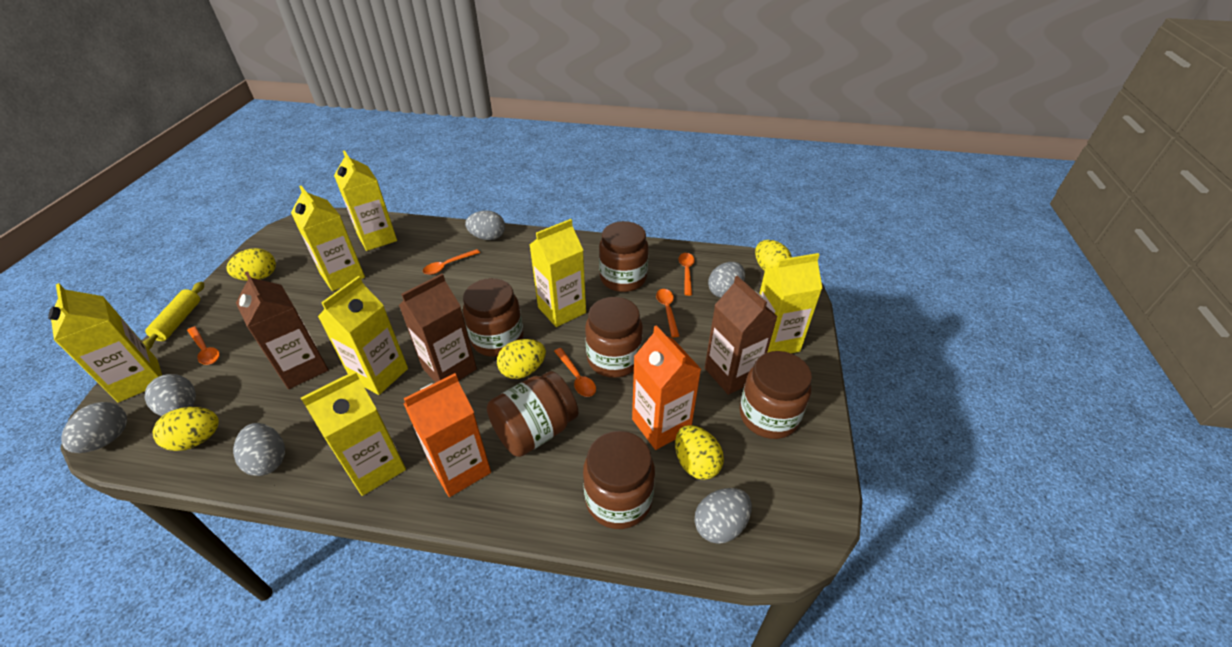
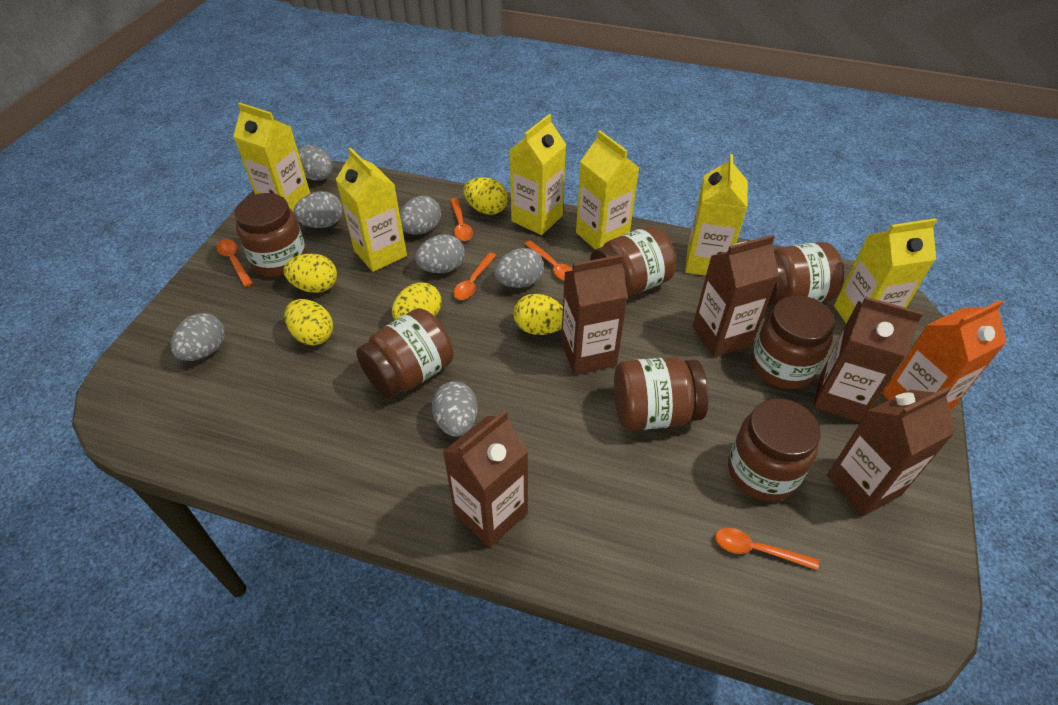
brown carton: [236,271,328,389] [399,273,477,382] [705,276,778,395] = 3 -> [443,410,528,548] [561,254,628,375] [693,235,779,357] [813,297,923,423] [827,387,955,516] = 5
brown jar: [463,278,524,357] [487,371,578,457] [583,431,655,529] [585,297,643,378] [599,221,648,292] [740,351,812,439] = 6 -> [234,193,307,277] [356,308,454,398] [590,226,676,297] [614,357,709,430] [728,399,820,501] [751,296,835,389] [767,242,844,306] = 7
grey egg: [61,402,127,453] [144,374,196,416] [233,423,285,476] [465,211,505,240] [695,488,752,544] [708,262,745,298] = 6 -> [171,313,225,361] [293,191,343,228] [298,145,333,181] [400,196,441,235] [415,234,465,273] [432,381,478,437] [494,248,544,288] = 7
orange carton: [403,373,491,497] [632,325,701,450] = 2 -> [882,300,1007,411] = 1
yellow carton: [48,283,162,402] [291,186,365,291] [301,371,406,496] [318,276,408,395] [334,150,397,251] [530,219,586,327] [759,253,823,353] = 7 -> [233,103,310,211] [336,147,407,272] [510,114,566,235] [576,130,639,249] [685,154,748,276] [834,218,937,324] = 6
yellow rolling pin: [143,282,204,349] = 1 -> none = 0

